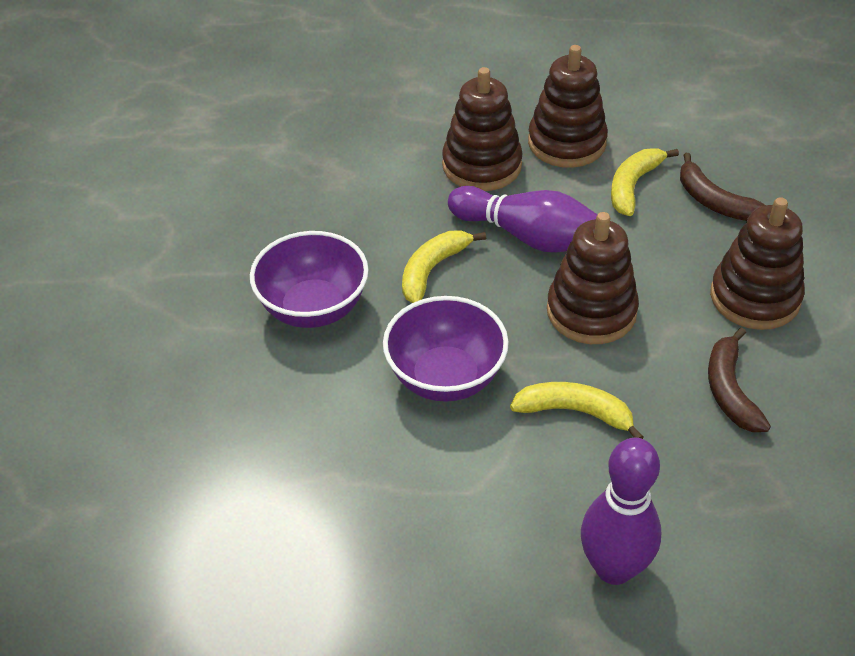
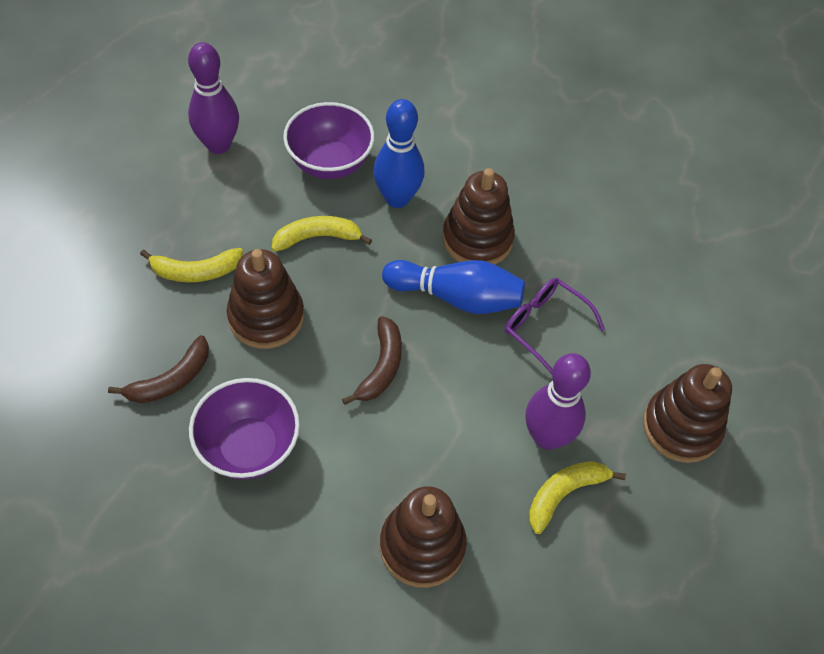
blue bowling pin: none = 0 -> [373,99,425,208] [382,260,525,314] = 2
purple glasses: none = 0 -> [505,278,605,374] = 1

